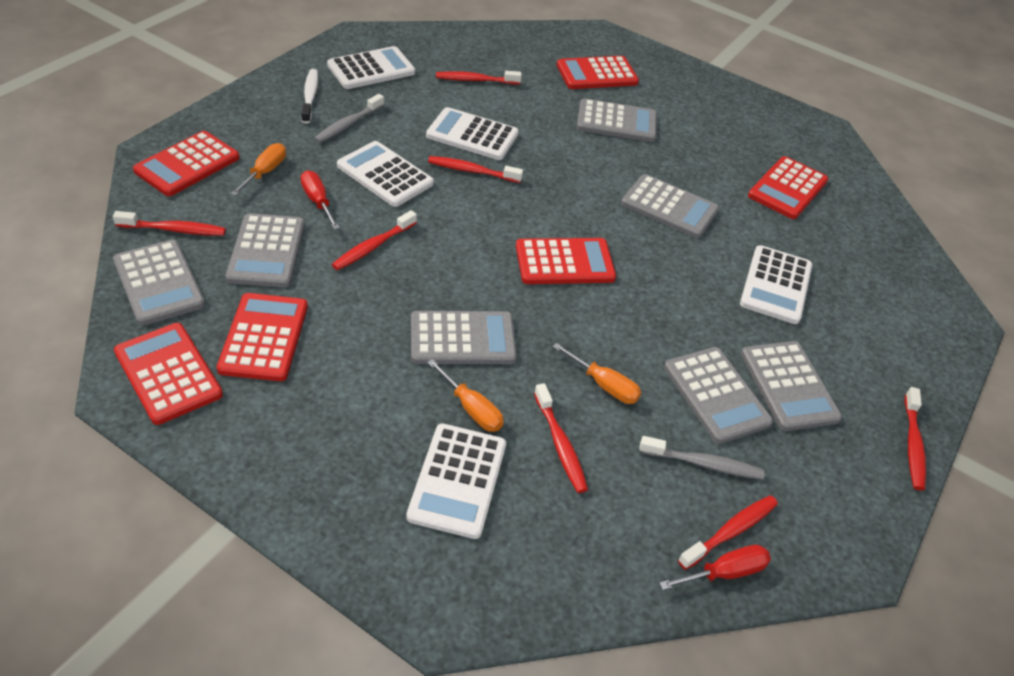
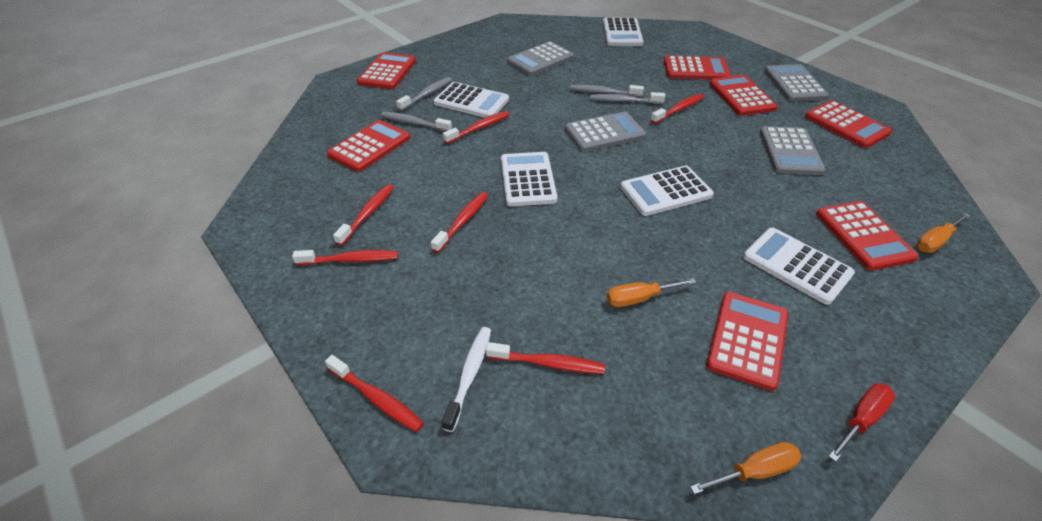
grey calculator: [113,240,205,326] [226,213,305,287] [411,311,517,364] [577,99,657,142] [621,174,719,238] [664,347,773,444] [741,341,842,431] = 7 -> [507,41,574,76] [565,112,646,152] [760,126,826,175] [764,64,829,101] = 4
grey toothbrush: [314,94,384,143] [639,436,765,480] = 2 -> [381,112,452,132] [396,77,452,111] [570,85,644,97] [590,92,665,104] = 4
red calculator: [114,323,223,425] [133,131,240,196] [217,293,308,381] [516,238,616,284] [557,56,639,89] [748,156,828,219] = 6 -> [327,120,410,172] [357,52,416,89] [664,56,731,80] [706,292,788,391] [709,75,778,116] [805,100,892,148] [816,201,919,271] = 7
red screwdriver: [300,170,340,230] [659,545,771,590] = 2 -> [828,383,895,462] = 1

